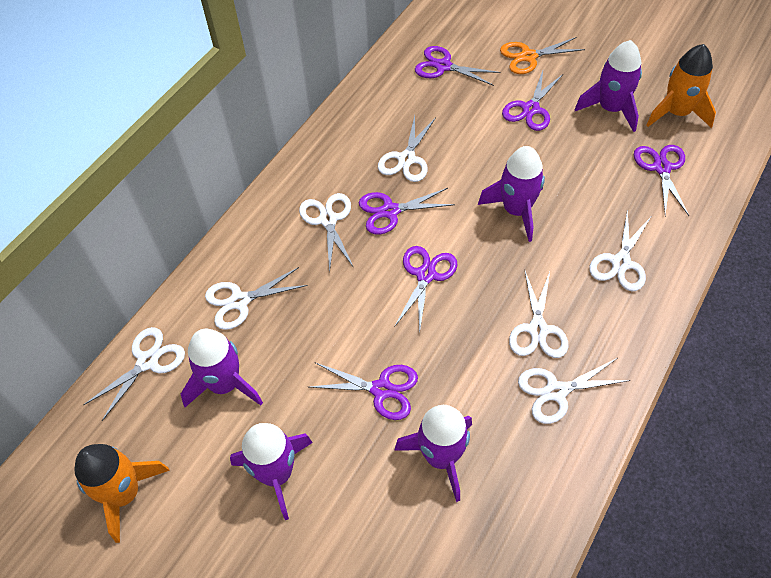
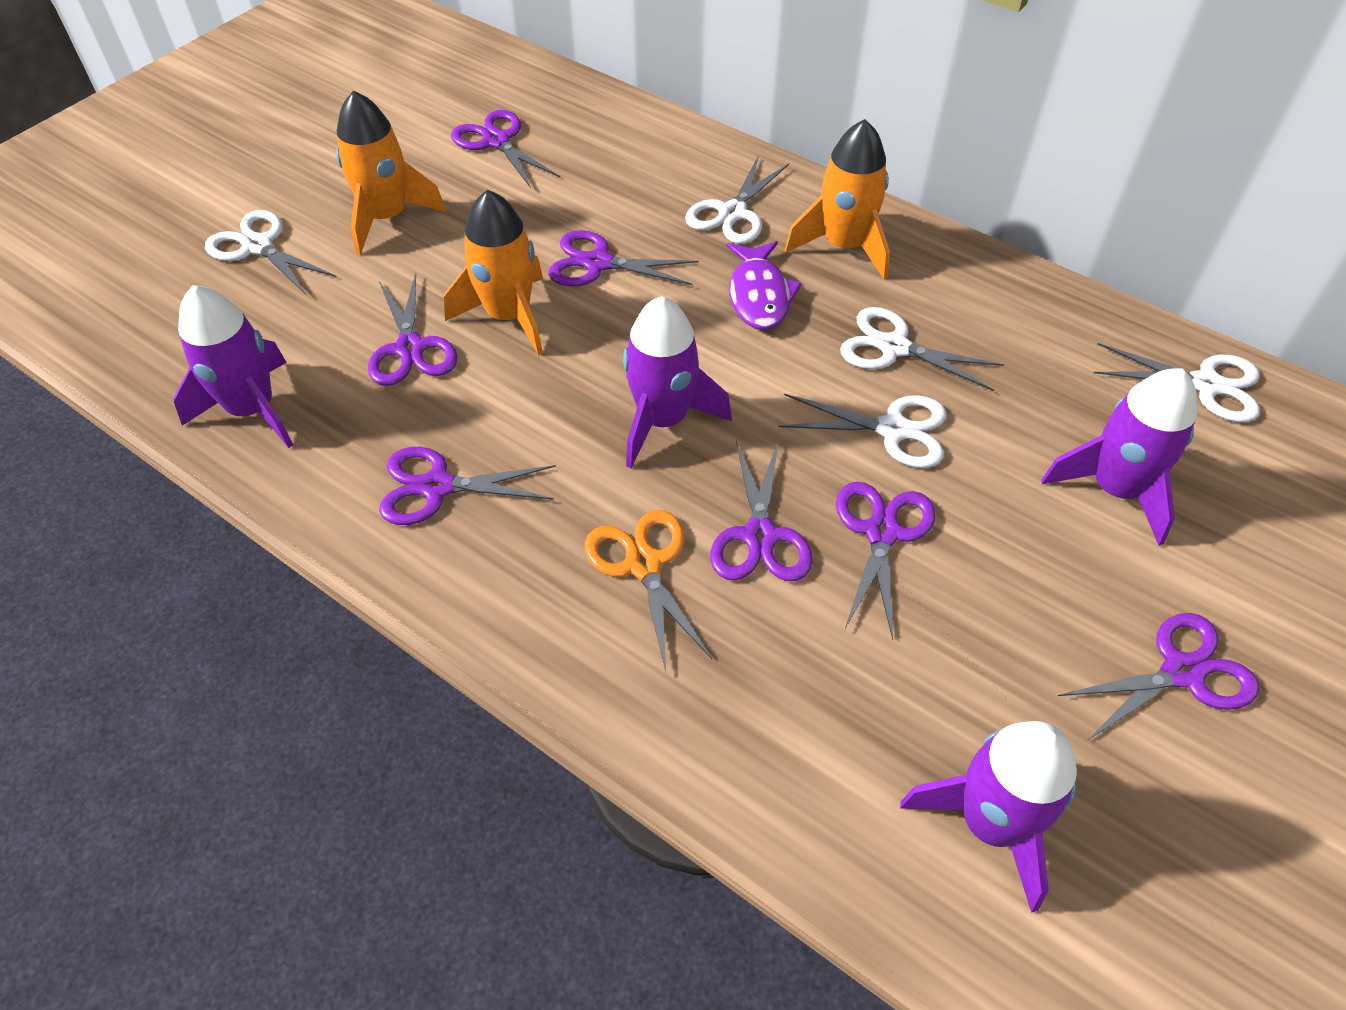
orange rocket: [74,444,170,543] [646,44,716,128] = 2 -> [336,91,446,255] [444,190,543,355] [785,119,890,279] = 3
purple fish: none = 0 -> [726,241,802,330] = 1
purple rocket: [181,329,263,407] [230,423,313,520] [395,405,472,502] [478,146,545,242] [574,40,642,132] = 5 -> [174,285,293,448] [623,296,732,468] [900,721,1077,913] [1041,368,1197,546] = 4
purple scissors: [310,363,418,420] [359,188,455,234] [394,246,457,334] [415,46,500,86] [502,71,563,131] [634,145,689,216] = 6 -> [368,273,458,386] [379,447,556,525] [451,110,560,188] [548,230,699,286] [710,440,812,581] [836,482,936,640] [1058,613,1259,741] = 7
white scissors: [83,327,185,421] [205,267,308,330] [299,193,354,272] [378,116,436,182] [509,271,568,358] [518,358,631,424] [589,209,651,291] = 7 -> [205,210,336,294] [685,155,789,244] [778,394,946,468] [840,307,1004,391] [1093,343,1260,422] = 5

